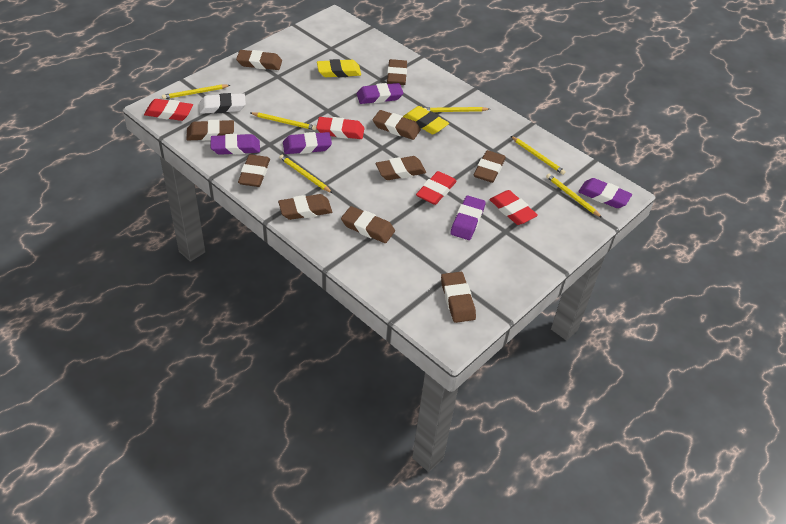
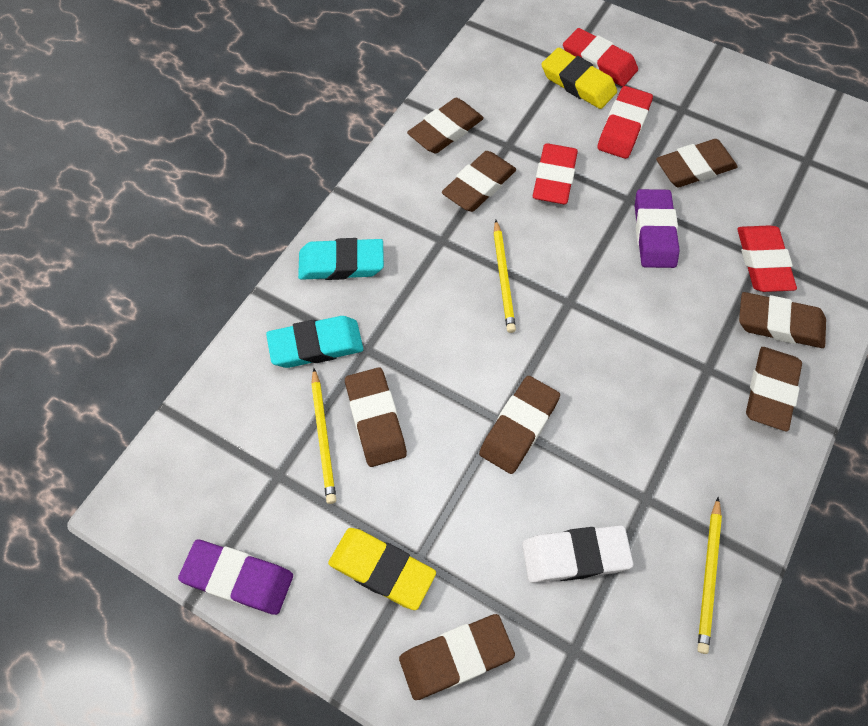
brown eraser: [186,120,234,141] [236,50,282,70] [238,154,270,187] [278,194,332,220] [341,206,395,243] [373,110,421,140] [376,156,426,180] [387,59,407,85] [441,272,476,323] [474,150,506,183] = 10 -> [345,367,407,467] [399,614,515,700] [407,98,484,153] [442,151,516,212] [479,376,560,474] [656,139,738,187] [739,292,826,348] [746,347,802,431] = 8
purple eraser: [211,134,260,155] [283,132,332,154] [357,83,403,104] [450,196,486,240] [578,178,632,208] = 5 -> [178,540,293,615] [635,189,680,268] = 2
turquoise eraser: none = 0 -> [266,316,363,368] [298,238,384,280] = 2
yellow pencil: [162,84,230,99] [251,112,316,130] [279,155,332,193] [424,107,489,112] [511,136,566,175] [546,174,602,218] = 6 -> [311,368,336,504] [494,220,516,333] [697,497,722,654] = 3

